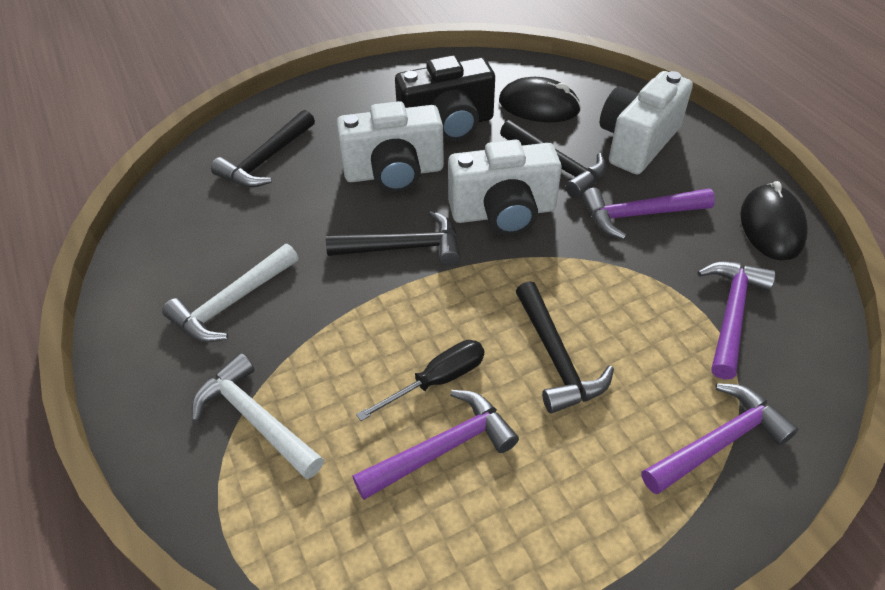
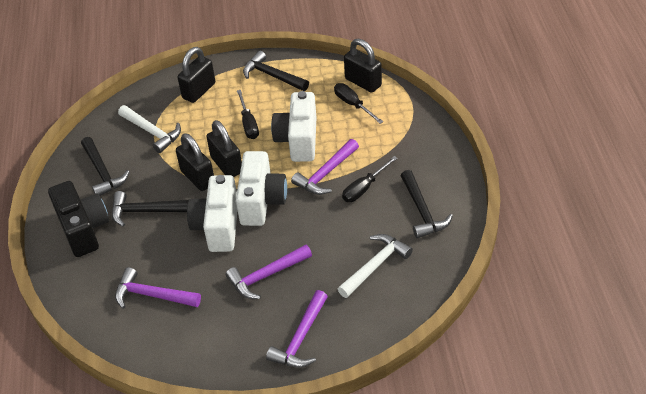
black mouse: [499,77,581,122] [740,181,808,260] = 2 -> none = 0
black padlock: none = 0 -> [176,133,214,191] [177,47,215,103] [207,120,242,177] [344,39,382,93] = 4
black screwdriver: [356,340,485,421] = 1 -> [237,90,259,139] [334,83,383,124] [342,156,398,202] = 3

